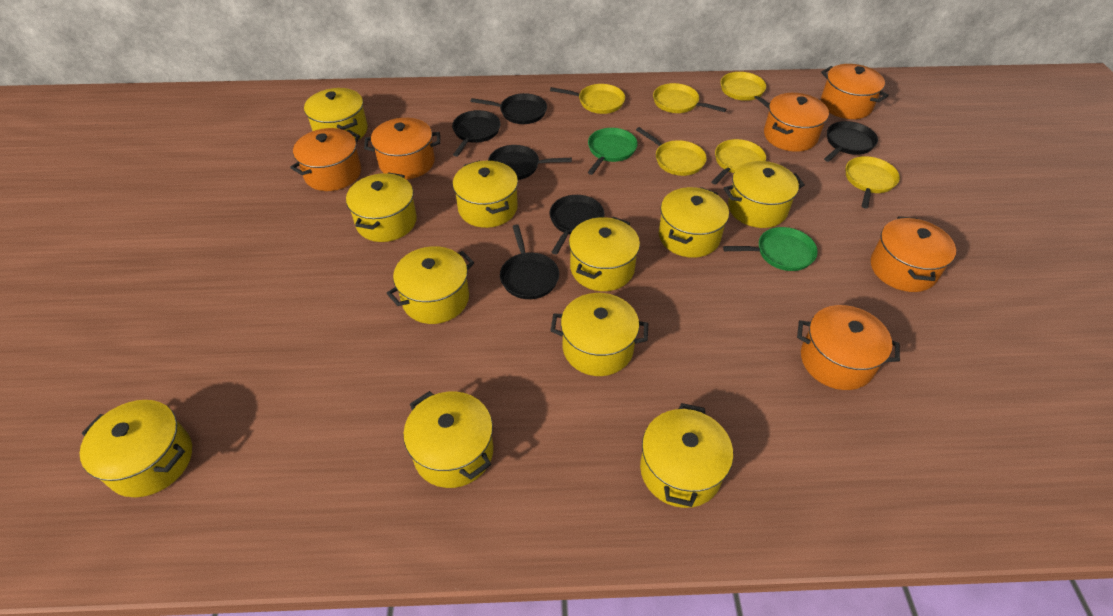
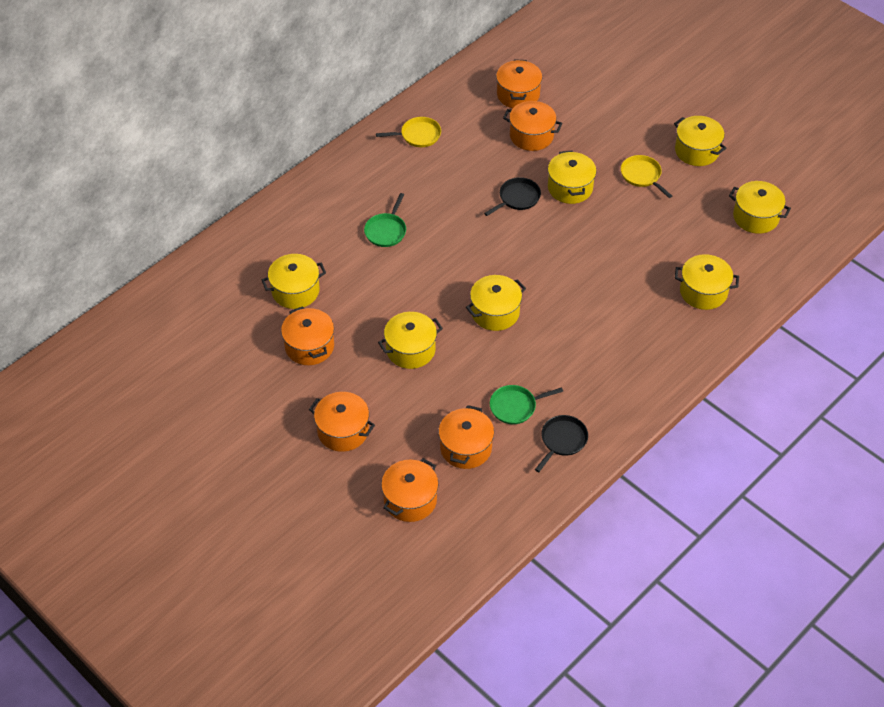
black pan: [452,110,501,157] [471,93,547,124] [488,145,572,180] [500,224,559,299] [549,195,604,254] [824,121,878,162] = 6 -> [484,177,541,216] [535,415,588,472] = 2
yellow pan: [550,84,625,114] [636,127,707,176] [653,83,726,113] [711,139,766,185] [720,72,769,109] [846,156,900,208] = 6 -> [376,117,441,147] [621,155,672,198] = 2
yellow pot: [80,400,192,497] [304,88,368,139] [346,172,417,242] [387,246,474,324] [403,391,493,488] [453,160,518,228] [550,293,648,376] [569,217,640,291] [640,403,733,508] [659,187,729,258] [724,161,805,228] = 11 -> [262,254,326,309] [378,312,443,369] [466,275,526,331] [548,150,596,204] [674,116,726,166] [675,254,739,310] [729,181,791,234] = 7

